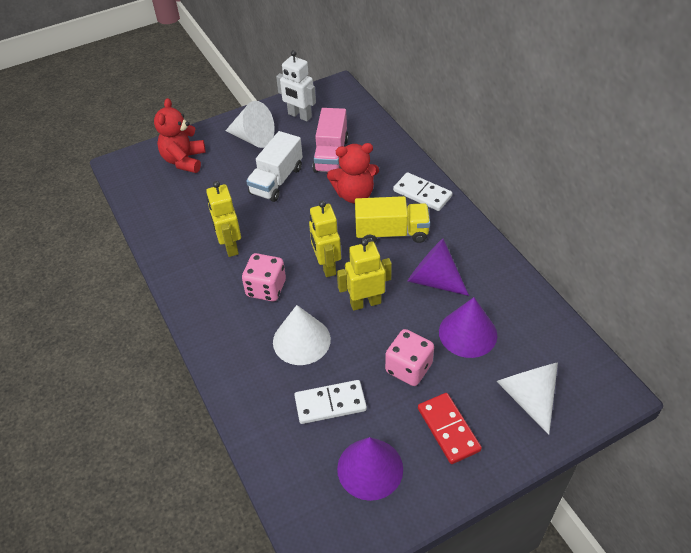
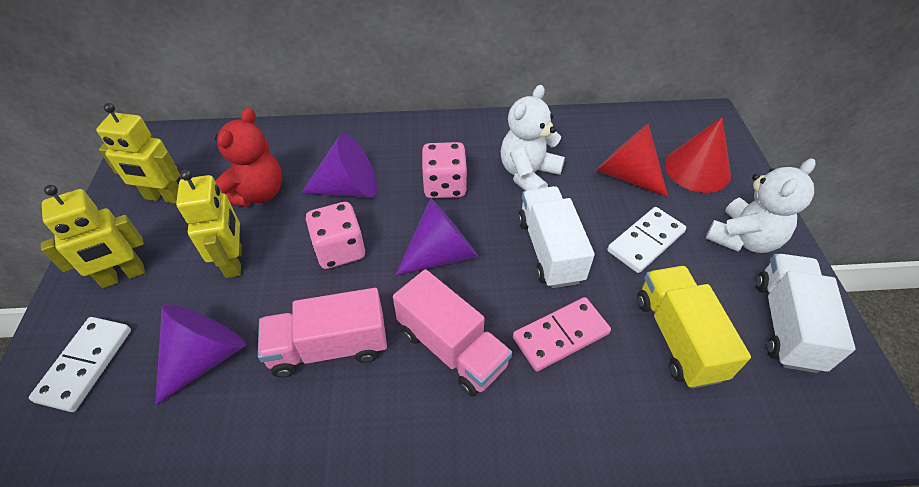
pink domino: none = 0 -> [513,297,611,371] = 1
pink truck: [313,108,348,173] = 1 -> [258,288,387,377] [393,269,512,397] = 2
red cone: none = 0 -> [596,123,668,197] [664,117,731,193] = 2
red domino: [418,393,482,464] = 1 -> none = 0
red teddy bear: [154,98,206,173] [327,143,379,204] = 2 -> [215,107,282,207] = 1
white cone: [225,101,275,148] [273,305,331,365] [496,362,558,435] = 3 -> none = 0
white robot: [276,50,316,121] = 1 -> none = 0
white teddy bear: none = 0 -> [501,85,565,191] [706,158,815,253] = 2
white truck: [246,131,303,202] = 1 -> [518,186,595,288] [756,254,856,373] = 2

